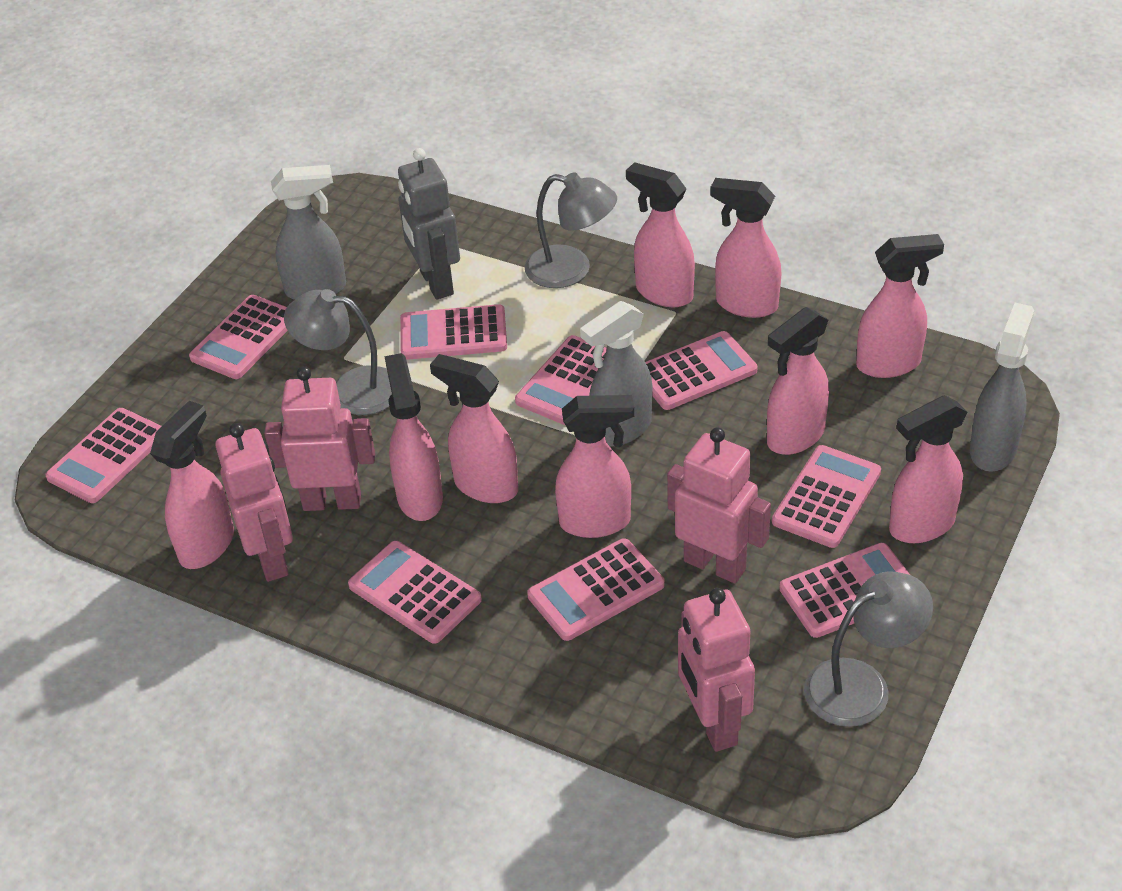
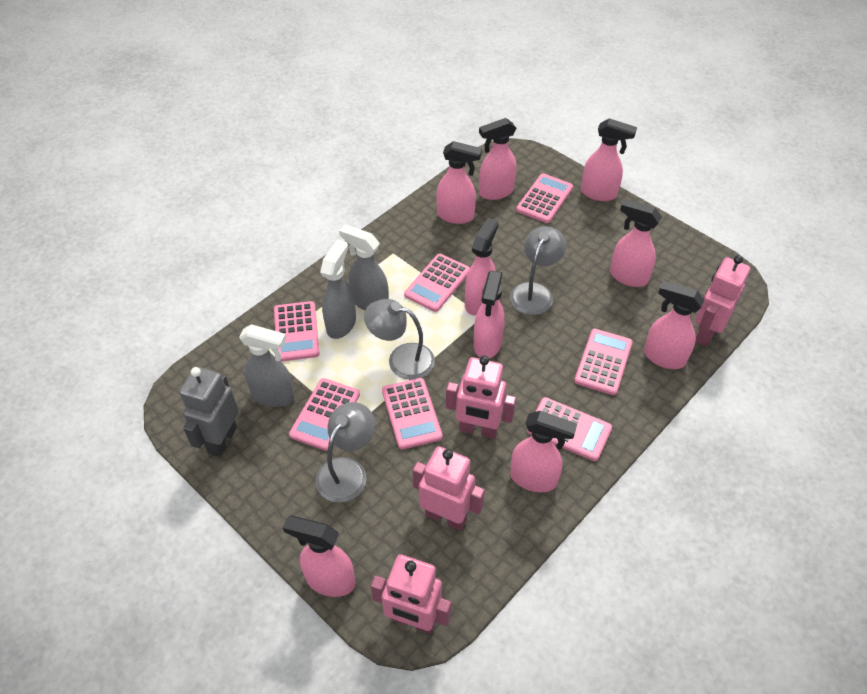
pink calculator: [45,408,162,503] [189,295,288,379] [348,541,482,644] [400,304,507,360] [515,335,607,425] [527,538,665,641] [645,331,758,410] [772,445,881,548] [779,543,910,638] = 9 -> [274,301,320,362] [289,378,360,451] [382,378,443,450] [404,254,470,312] [516,173,573,223] [527,397,612,461] [574,329,633,395] = 7

